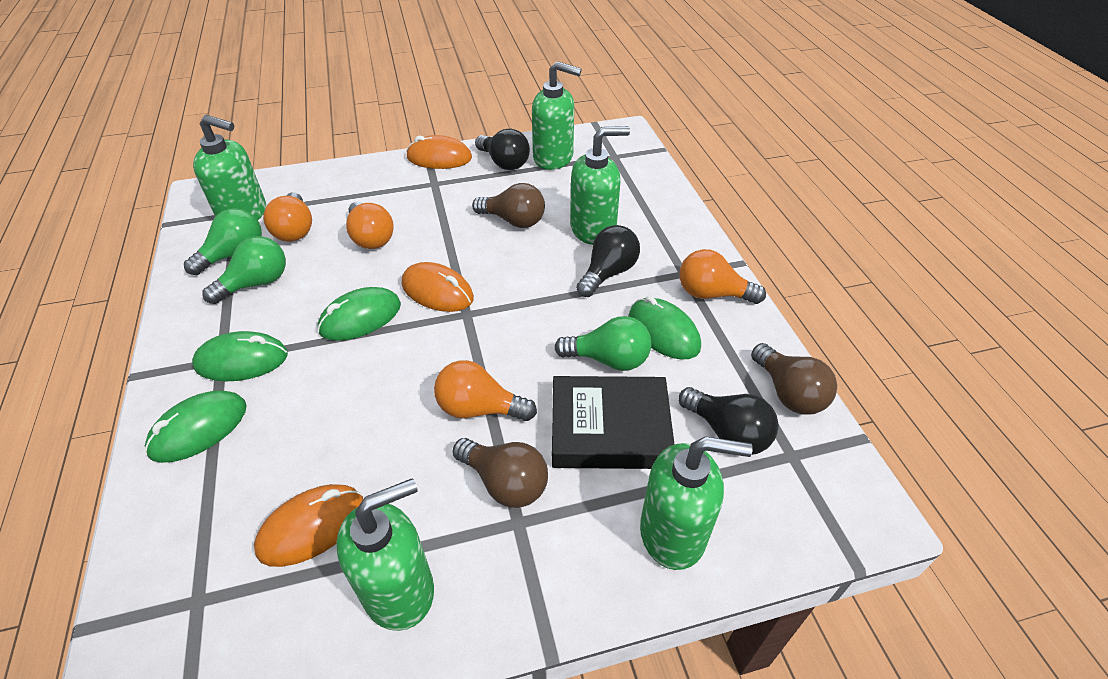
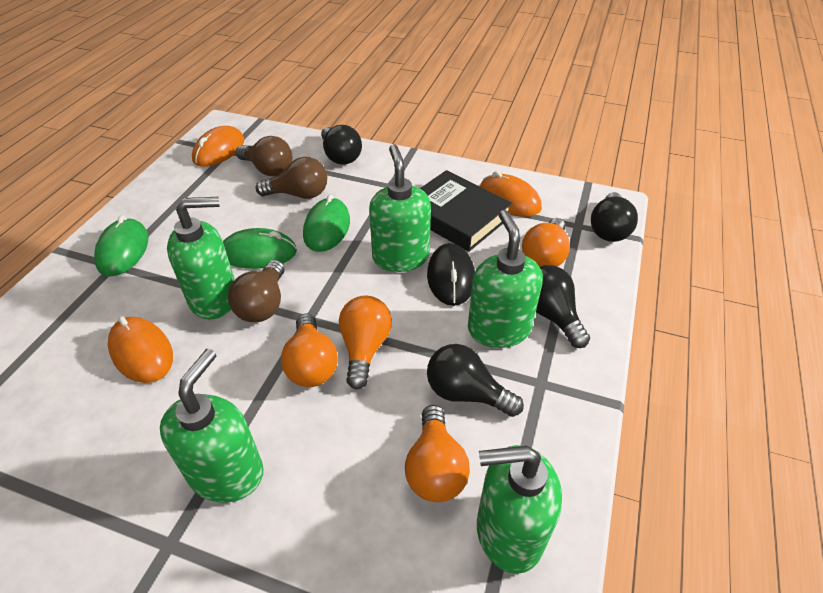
black light bulb: [475,129,530,170] [576,225,640,297] [679,387,778,455] = 3 -> [321,125,362,165] [427,344,524,417] [536,265,590,348] [591,192,638,242] = 4
black mouse: none = 0 -> [427,243,475,306] = 1
green light bulb: [184,208,262,275] [202,236,286,304] [554,316,651,371] = 3 -> none = 0
green mouse: [145,390,247,463] [192,331,288,381] [317,287,401,341] [629,296,701,360] = 4 -> [94,215,149,276] [223,228,297,269] [303,195,350,252] = 3

